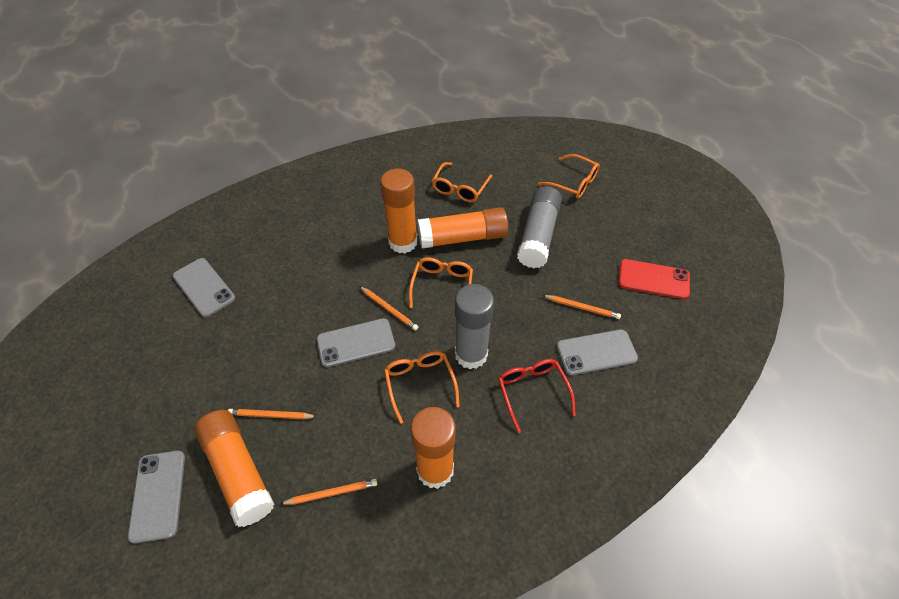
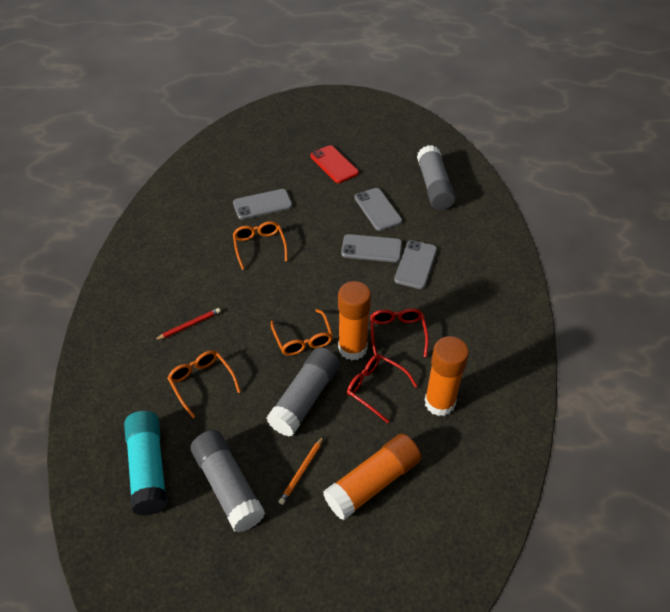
grey glue stick: [455,284,494,369] [517,186,562,268] = 2 -> [191,430,265,532] [266,347,340,436] [417,145,456,210] = 3
orange glasses: [384,351,460,424] [409,257,473,308] [432,162,492,202] [538,154,600,199] = 4 -> [168,350,241,418] [233,221,288,270] [271,309,333,355] = 3
orange glue stick: [194,410,274,527] [380,168,418,253] [410,407,456,489] [417,207,508,248] = 4 -> [323,433,421,520] [338,281,371,360] [425,336,469,416] = 3
orange pencil: [228,409,317,419] [280,479,377,505] [359,286,418,331] [542,295,621,319] = 4 -> [278,436,324,505] = 1
red glasses: [498,359,576,433] = 1 -> [347,354,417,423] [370,308,429,357] = 2
red pencil: none = 0 -> [155,308,221,340] = 1
turquoise glue stick: none = 0 -> [124,411,167,516] = 1

